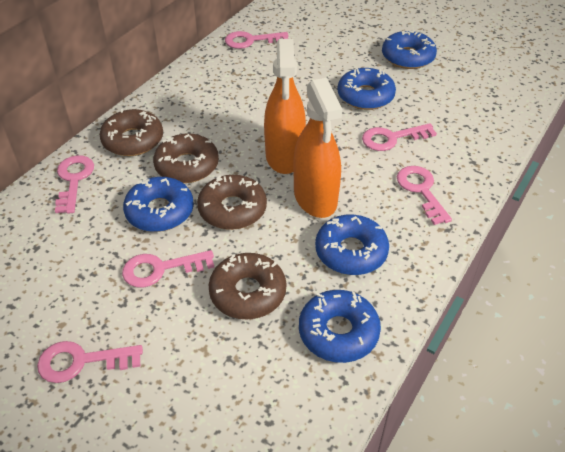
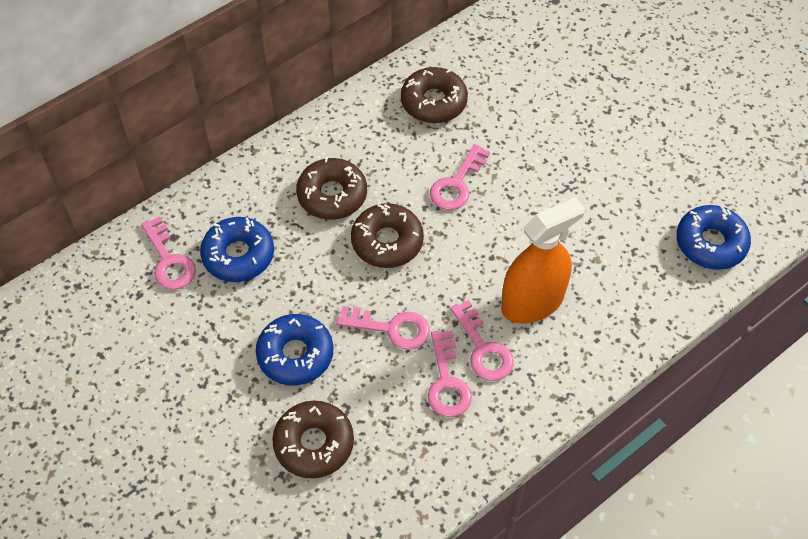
blue donut: [123,177,194,232] [299,290,381,363] [315,215,389,275] [338,67,396,110] [382,30,437,69] = 5 -> [200,217,274,282] [256,314,333,385] [676,205,751,270] = 3
orange spray bottle: [264,39,306,174] [293,78,342,218] = 2 -> [501,197,585,324] = 1
pink key: [37,341,143,383] [55,155,94,214] [122,250,214,288] [225,31,289,49] [362,123,437,151] [397,166,452,225] = 6 -> [141,217,196,290] [337,306,430,350] [427,331,472,417] [430,144,490,210] [450,300,514,381] = 5

